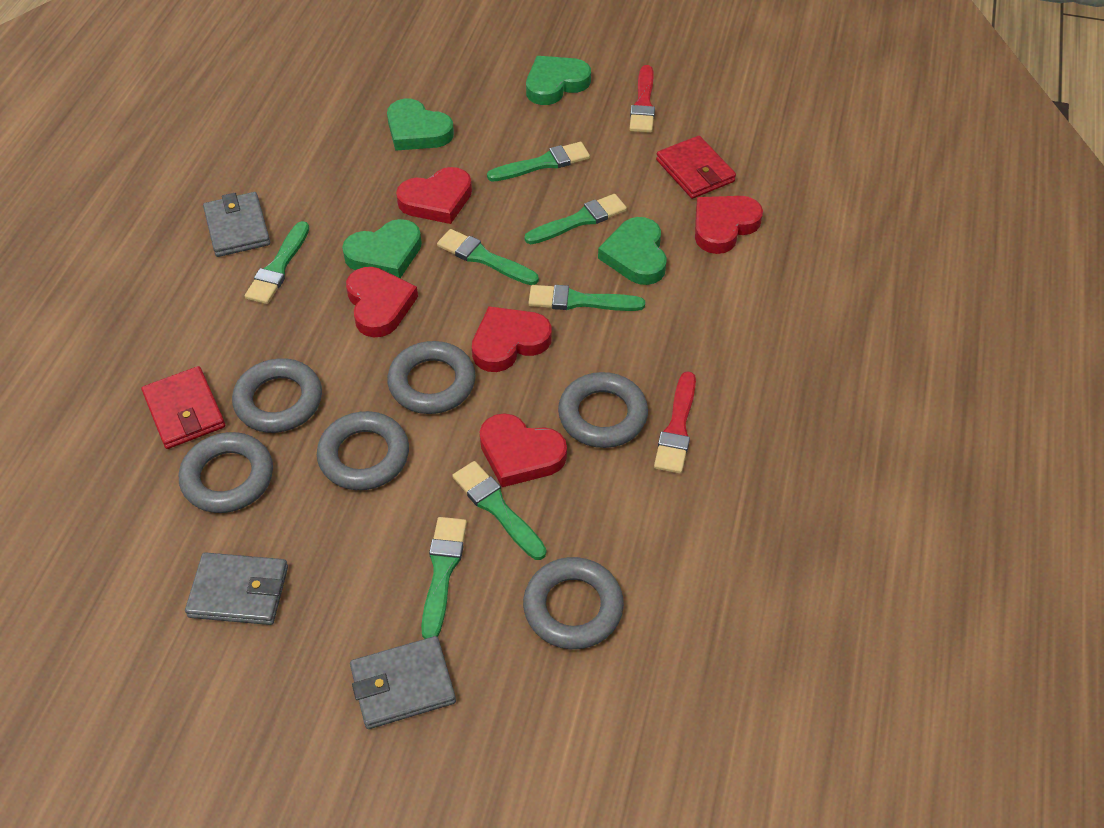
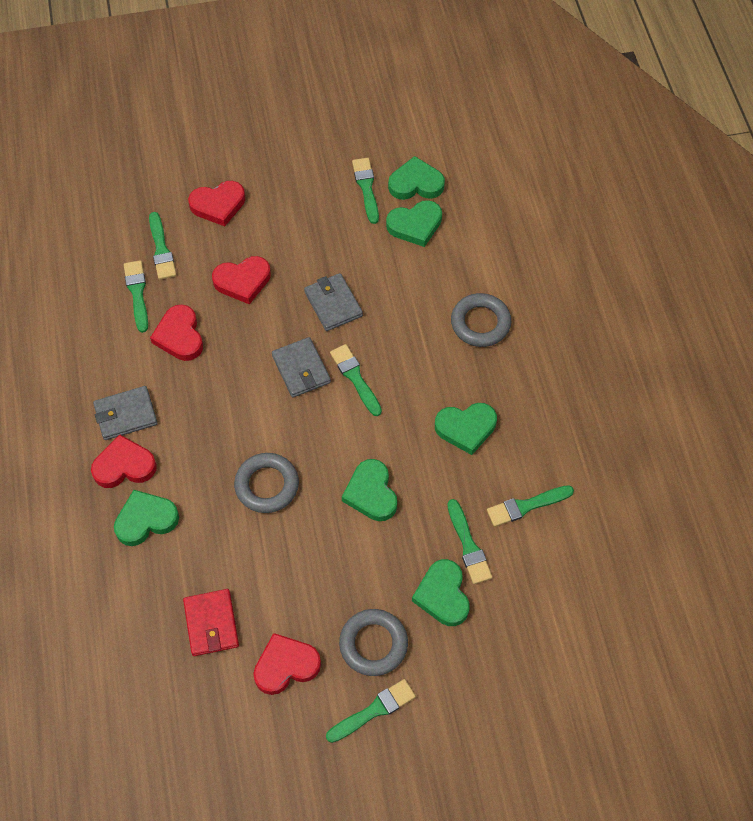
green heart: [342,219,422,278] [387,99,454,151] [526,56,591,105] [598,217,667,285] = 4 -> [114,490,179,546] [342,459,397,521] [386,200,442,247] [388,156,445,200] [412,559,469,626] [435,403,497,455] = 6
grey ring: [179,432,273,513] [232,358,322,433] [317,411,409,490] [387,341,476,414] [523,557,624,649] [558,372,648,448] = 6 -> [234,453,299,513] [339,609,408,676] [451,293,511,347] = 3
red brush: [629,65,655,133] [654,371,696,474] = 2 -> none = 0
red wallet: [142,366,225,449] [656,136,736,199] = 2 -> [183,589,239,656] = 1

